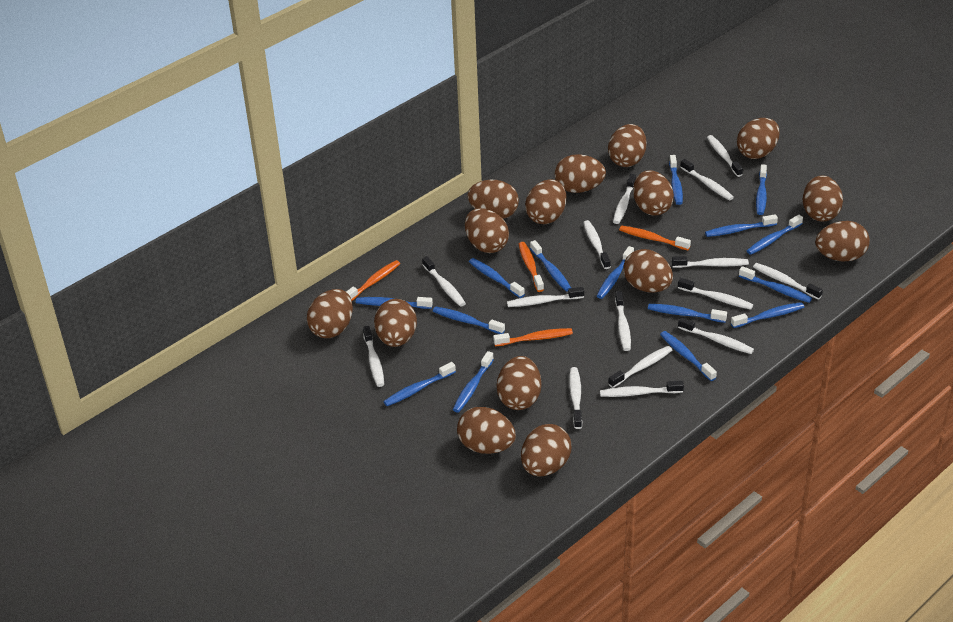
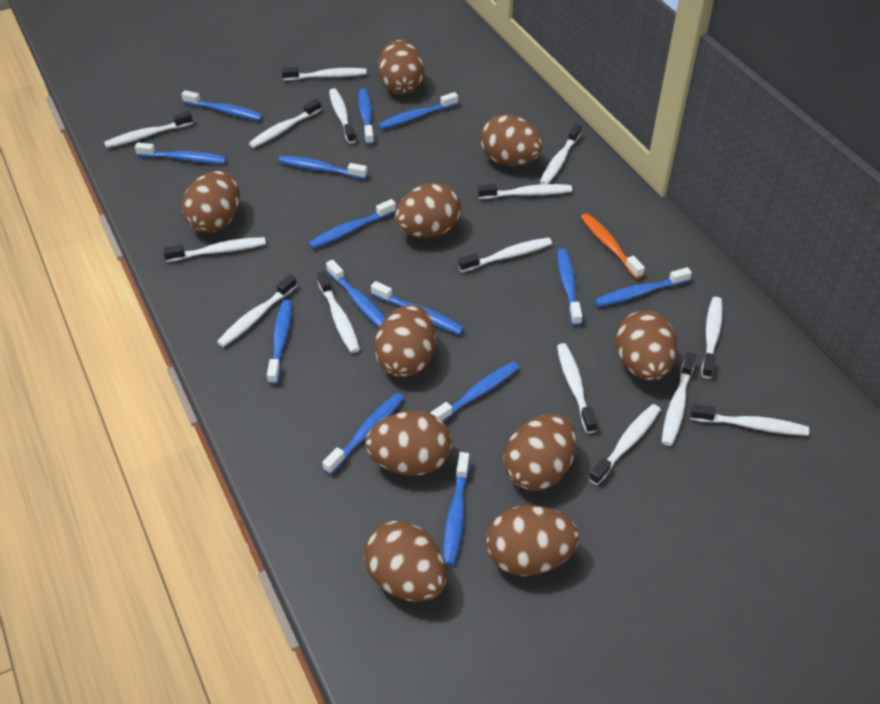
blue toothbrush: [356,297,433,309] [383,362,456,406] [433,307,505,334] [453,351,494,413] [469,258,525,298] [530,240,571,291] [597,246,634,299] [648,304,727,323] [660,331,717,381] [669,155,683,205] [705,214,778,237] [731,302,804,328] [739,266,812,303] [747,215,803,255] [756,164,767,215] = 15 -> [135,142,227,164] [181,90,263,121] [267,300,292,385] [278,156,367,179] [309,199,396,249] [322,393,404,475] [326,260,385,328] [358,88,374,145] [371,281,464,335] [378,92,458,130] [430,361,519,422] [443,452,470,566] [557,248,582,326] [594,267,692,307] = 14
brown egg: [307,289,353,338] [374,299,417,347] [457,407,516,454] [465,208,509,253] [468,180,519,219] [497,356,541,410] [521,424,571,476] [525,179,566,224] [555,154,606,193] [608,124,647,167] [623,249,673,293] [633,170,674,216] [737,118,780,159] [803,175,843,221] [815,221,870,262] = 15 -> [182,171,240,233] [364,521,446,602] [365,411,452,475] [374,305,436,378] [378,40,424,94] [395,183,461,238] [480,114,543,166] [486,505,579,576] [503,414,577,491] [615,311,677,380] = 10
orange toothbrush: [346,260,400,301] [493,328,573,346] [519,242,544,292] [619,226,691,250] = 4 -> [581,213,645,279] = 1

